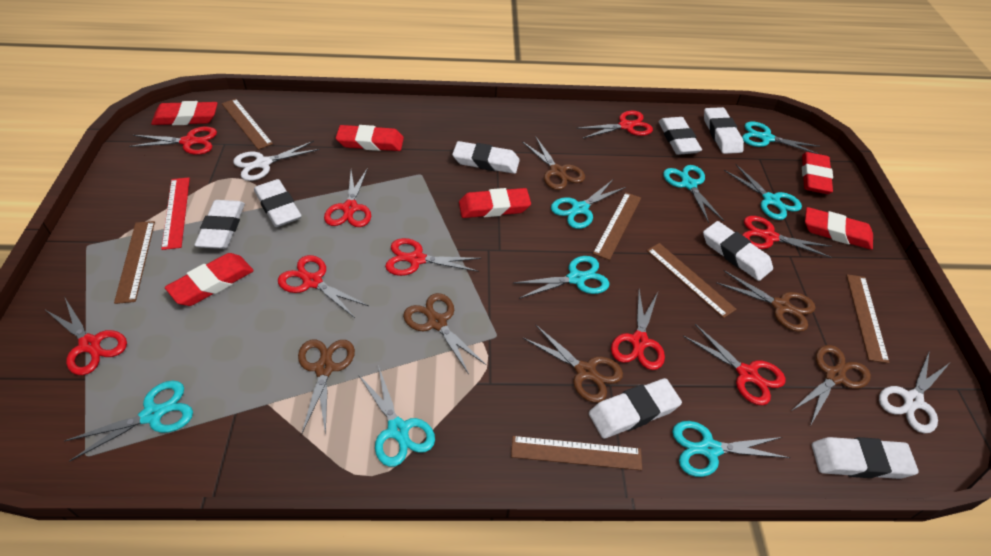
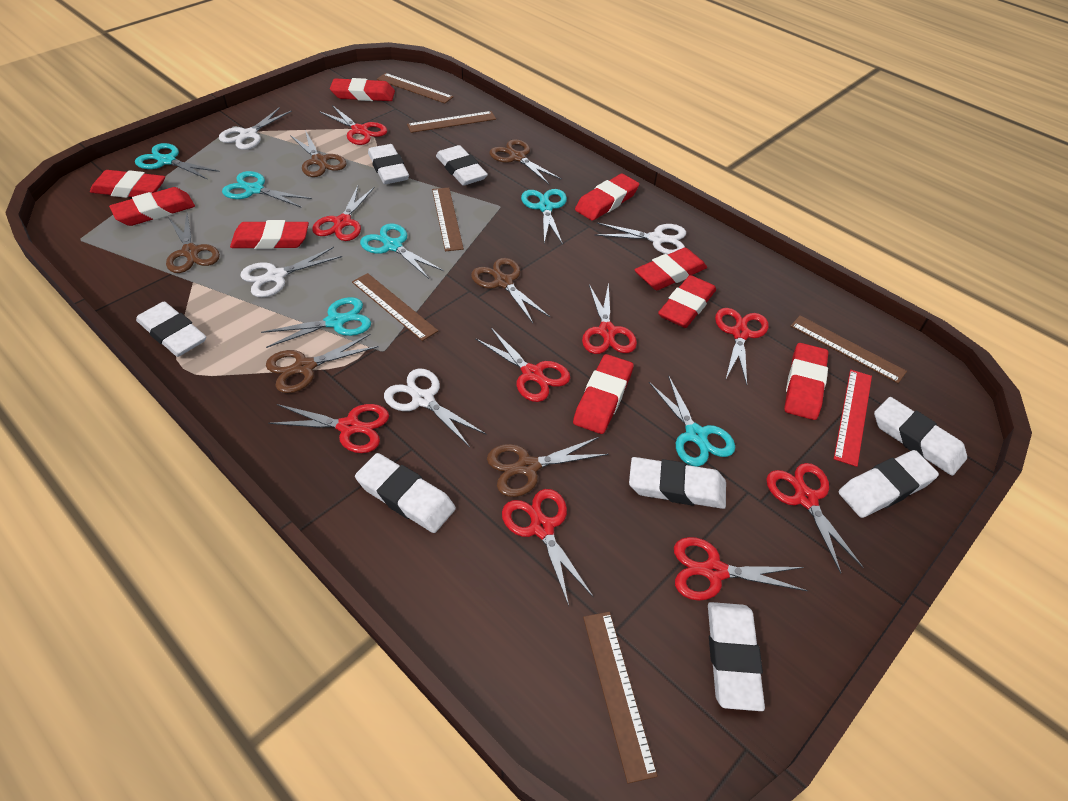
red eraser: [151,101,218,125] [165,253,254,306] [336,125,404,151] [459,188,531,218] [802,152,833,194] [805,207,873,250] = 6 -> [90,170,165,198] [109,187,195,226] [230,220,309,249] [330,78,395,101] [573,354,634,434] [575,174,639,221] [634,247,707,290] [658,275,716,328] [784,343,828,420] = 9
turquoise scissors: [64,380,193,462] [359,365,435,467] [514,256,609,299] [551,180,626,229] [663,165,724,223] [672,421,790,477] [724,164,802,220] [742,121,820,154] = 8 -> [135,143,220,180] [222,171,312,208] [261,297,371,348] [360,223,444,279] [521,189,567,245] [649,375,735,467] = 6
white scissors: [233,141,320,181] [879,352,950,433] = 2 -> [219,107,292,150] [241,247,342,297] [384,368,487,447] [595,223,686,255] = 4

